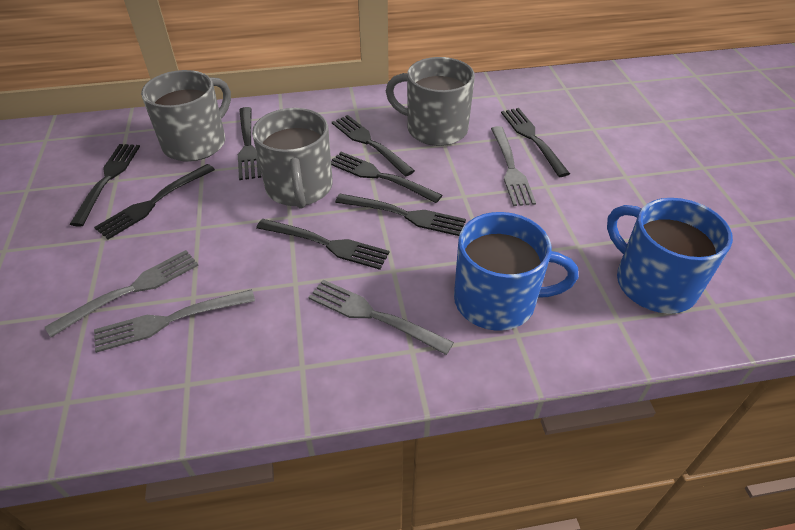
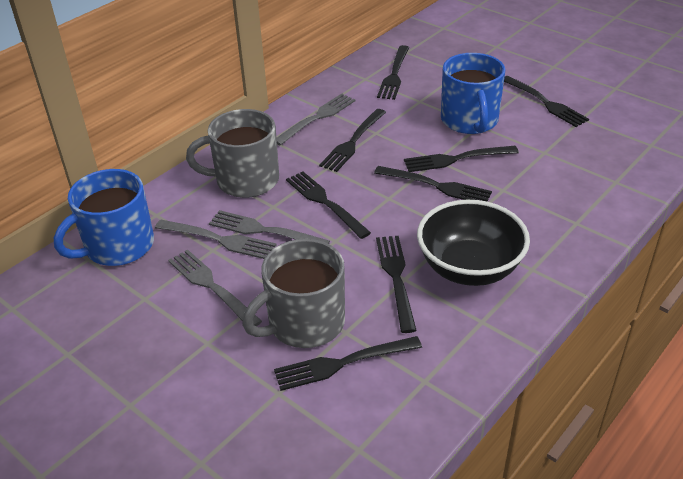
black bowl: none = 0 -> [417,200,530,286] = 1
grey mug: [141,70,231,162] [252,108,333,209] [386,57,475,146] = 3 -> [186,109,279,198] [242,239,345,348] = 2

